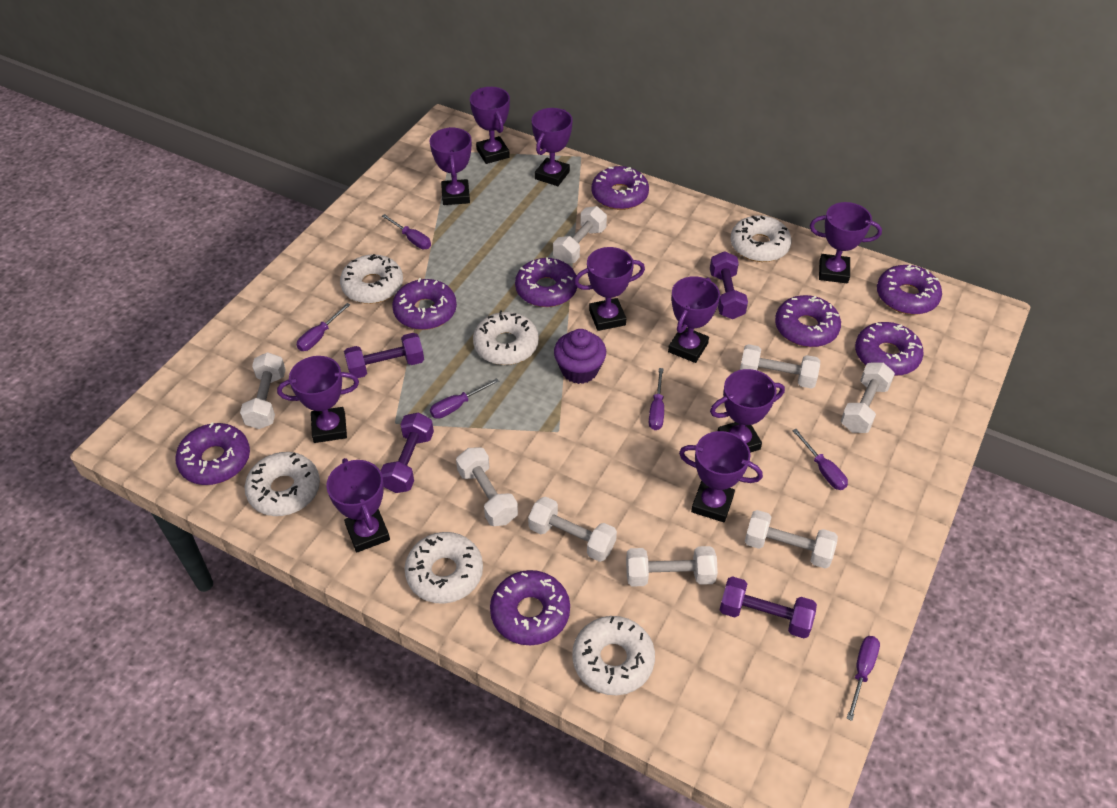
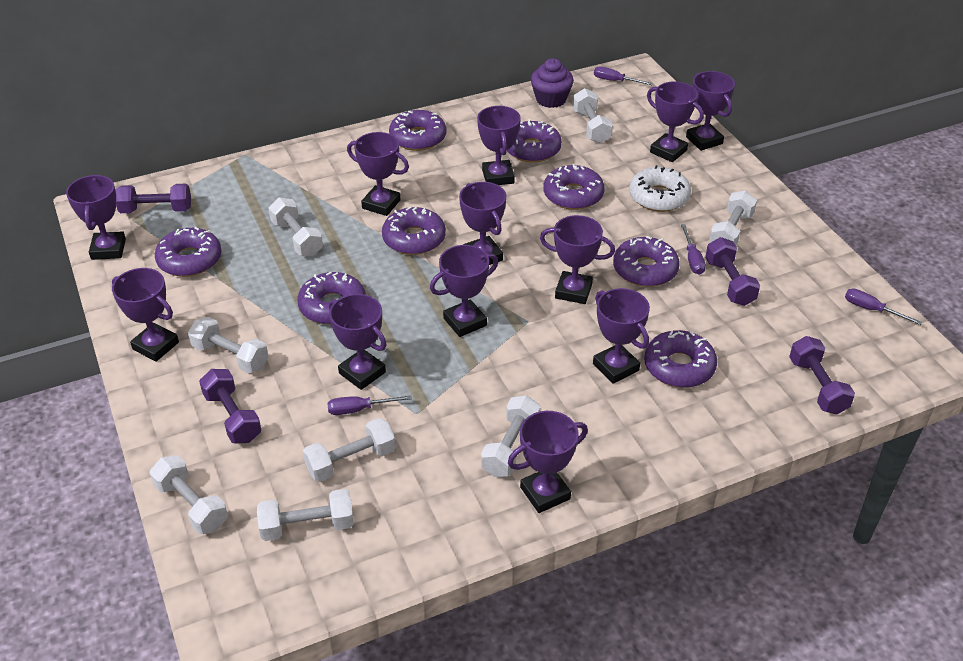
purple screwdriver: [297,303,350,351] [382,214,431,249] [430,378,499,419] [649,368,664,430] [792,429,848,490] [846,636,880,721] = 6 -> [327,395,412,415] [594,67,653,85] [681,224,706,275] [845,288,922,325] = 4
purple trophy: [277,356,359,443] [326,458,390,552] [430,127,472,205] [470,87,510,164] [532,108,573,186] [574,247,645,331] [668,276,720,363] [679,431,763,522] [710,369,785,453] [810,202,882,283] = 10 -> [66,175,126,260] [112,268,179,362] [329,294,387,390] [347,132,409,216] [430,245,498,337] [459,182,506,265] [477,106,521,185] [508,411,588,513] [540,215,615,304] [593,288,650,384] [647,81,704,162] [686,71,735,151] = 12
white donut: [245,452,320,516] [340,254,403,304] [405,532,483,604] [473,310,539,365] [572,616,655,695] [730,215,792,262] = 6 -> [629,165,691,212] = 1

